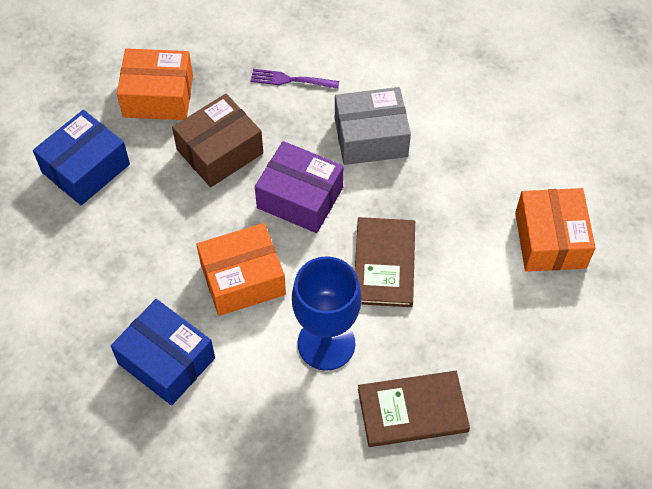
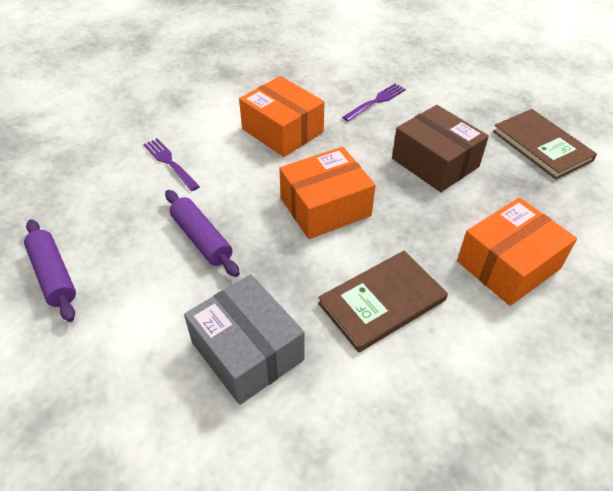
blue box: [33,110,130,205] [111,299,215,406] = 2 -> none = 0
blue goblet: [292,256,362,371] = 1 -> none = 0
purple box: [255,141,344,233] = 1 -> none = 0
purple fork: [250,69,339,89] = 1 -> [143,138,200,191] [342,84,406,121] = 2
purple rolling pin: none = 0 -> [24,219,76,322] [165,190,240,277] = 2

